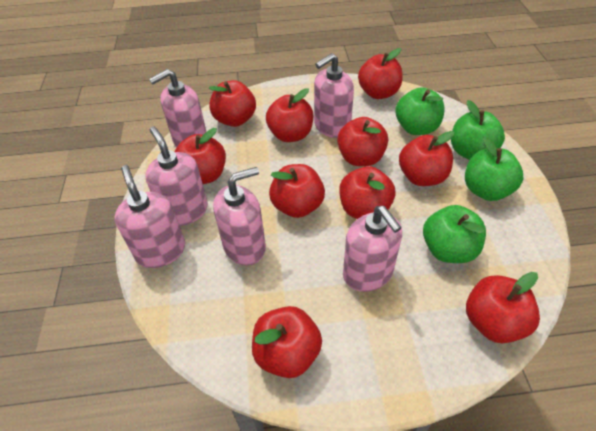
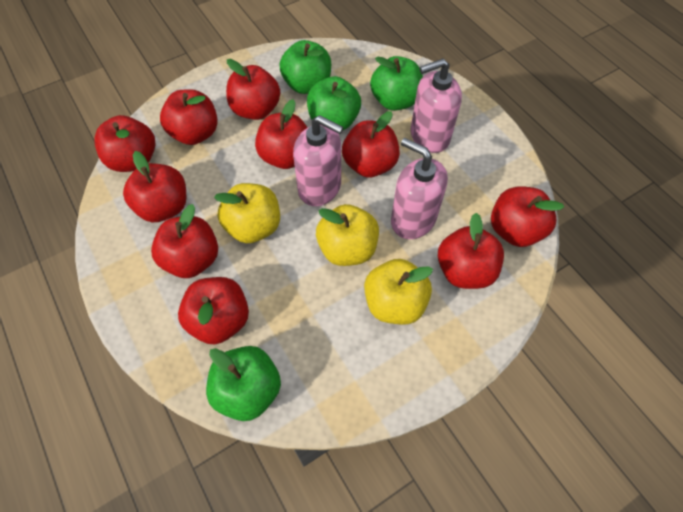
pink soap dispenser: [115,165,185,268] [145,127,208,226] [149,69,206,147] [213,167,266,266] [314,53,354,138] [343,206,402,292] = 6 -> [293,115,343,206] [391,138,448,239] [411,58,462,153] = 3
yellow apple: none = 0 -> [214,183,280,243] [316,204,379,266] [364,259,433,325] = 3

